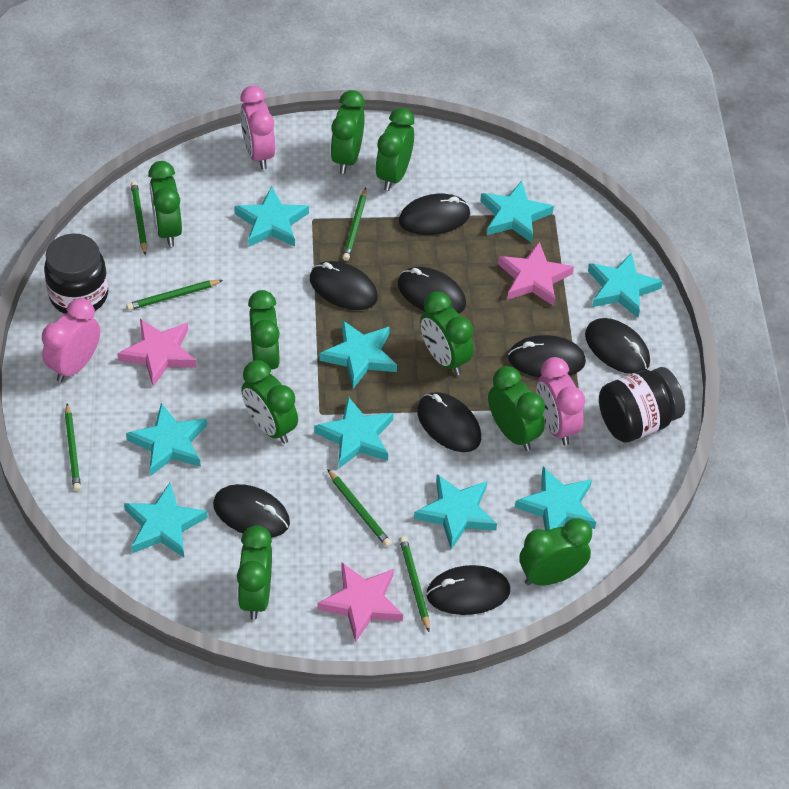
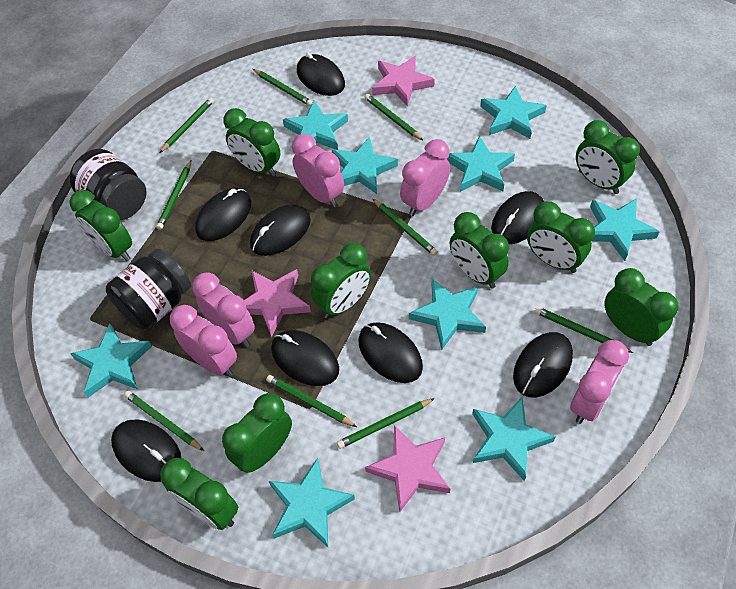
green pencil: [65,403,81,491] [126,280,223,310] [131,181,147,256] [327,469,392,547] [343,188,367,261] [399,536,430,632] = 6 -> [124,391,204,451] [156,161,191,230] [159,97,214,153] [253,69,313,106] [266,375,357,427] [337,398,435,449] [365,94,423,140] [373,199,438,256] [535,307,633,353] = 9
pink clock: [42,298,100,382] [240,86,275,170] [536,357,585,445] = 3 -> [170,305,237,377] [192,272,255,347] [292,134,344,208] [400,139,450,216] [570,340,629,424] = 5

